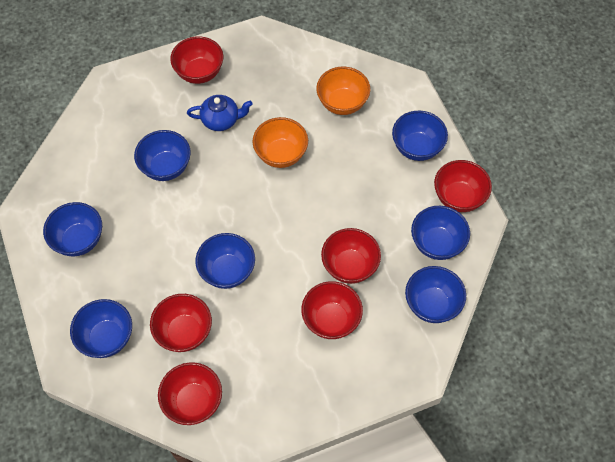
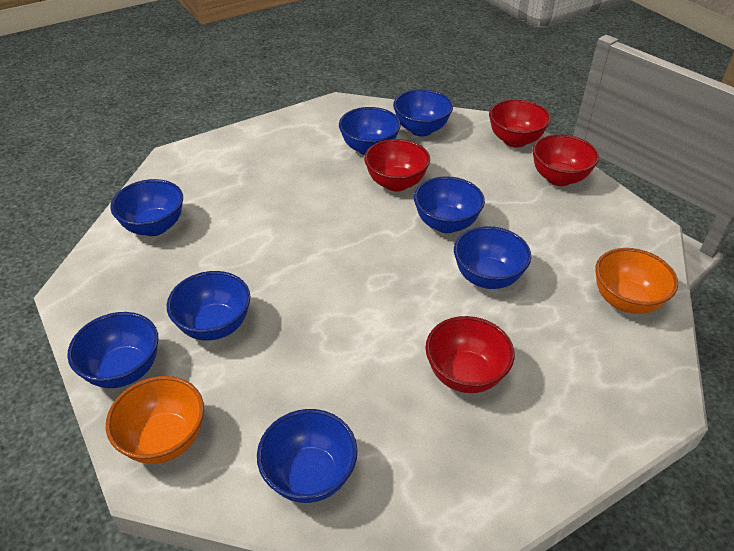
blue bowl: [43,202,102,256] [70,299,132,358] [134,130,191,181] [195,233,255,289] [392,111,448,161] [405,266,466,323] [411,206,470,260] = 7 -> [67,312,158,388] [110,179,183,236] [167,271,250,341] [257,409,357,503] [339,107,401,155] [393,89,453,136] [414,176,485,233] [454,226,531,289] = 8
blue teapot: [187,95,253,131] = 1 -> none = 0
red bowl: [150,294,212,352] [158,362,222,425] [170,36,223,84] [301,281,363,339] [321,228,381,284] [434,160,492,212] = 6 -> [364,139,430,192] [425,316,514,393] [489,99,551,148] [532,134,599,186] = 4

